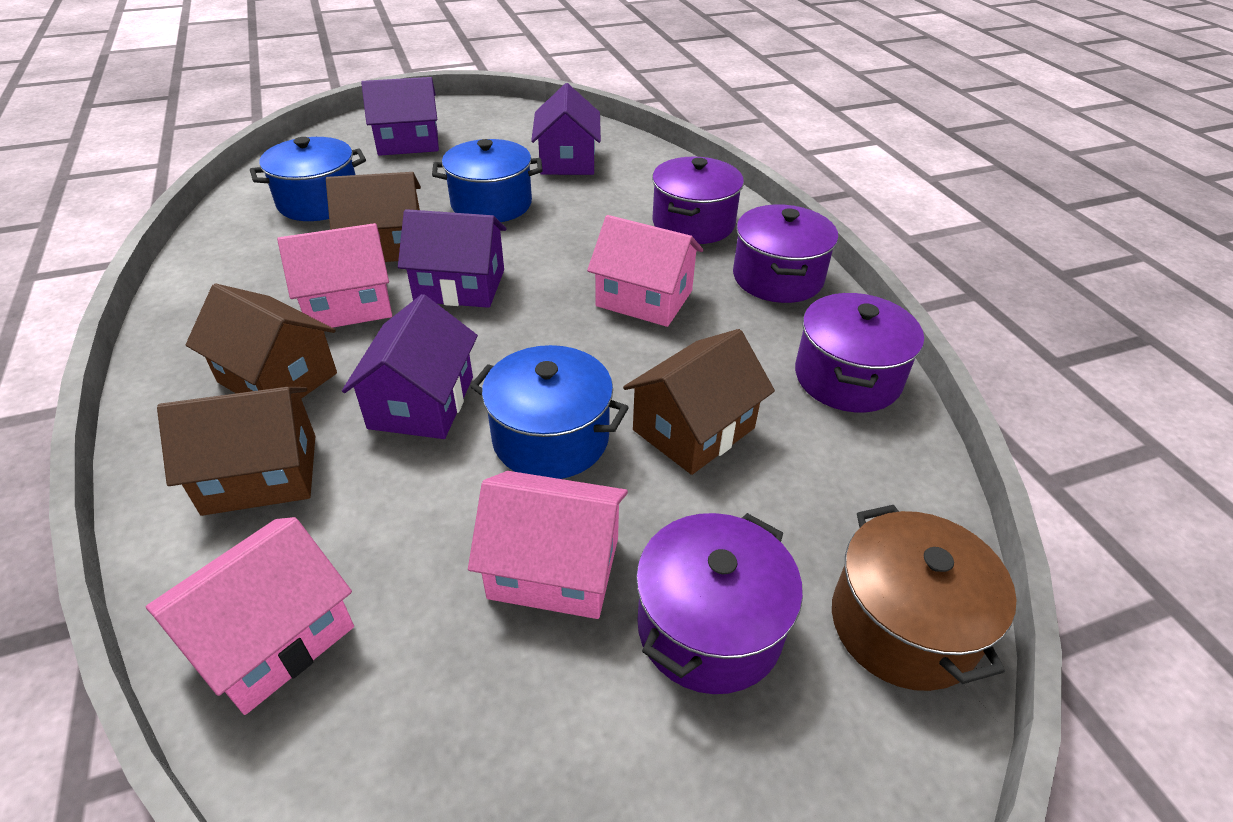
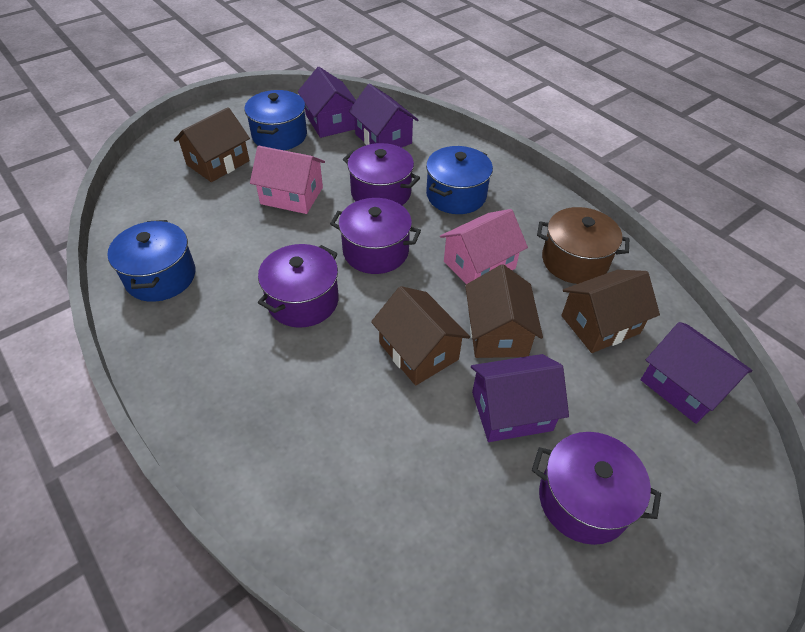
pink house: [146,517,354,715] [277,223,392,328] [468,471,628,619] [587,215,703,327] = 4 -> [250,146,325,214] [440,209,528,284] = 2

